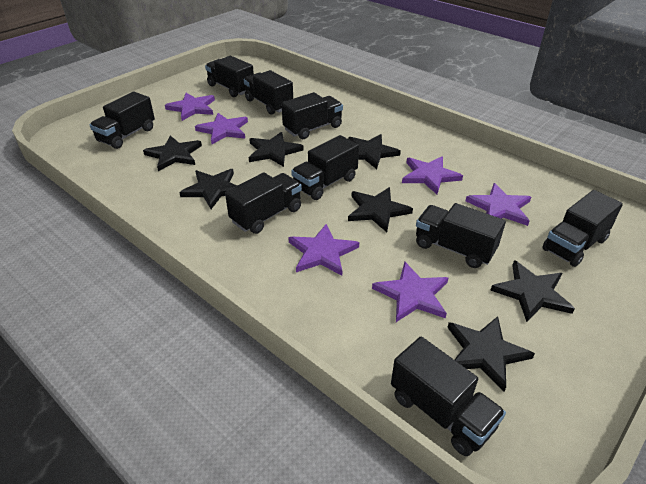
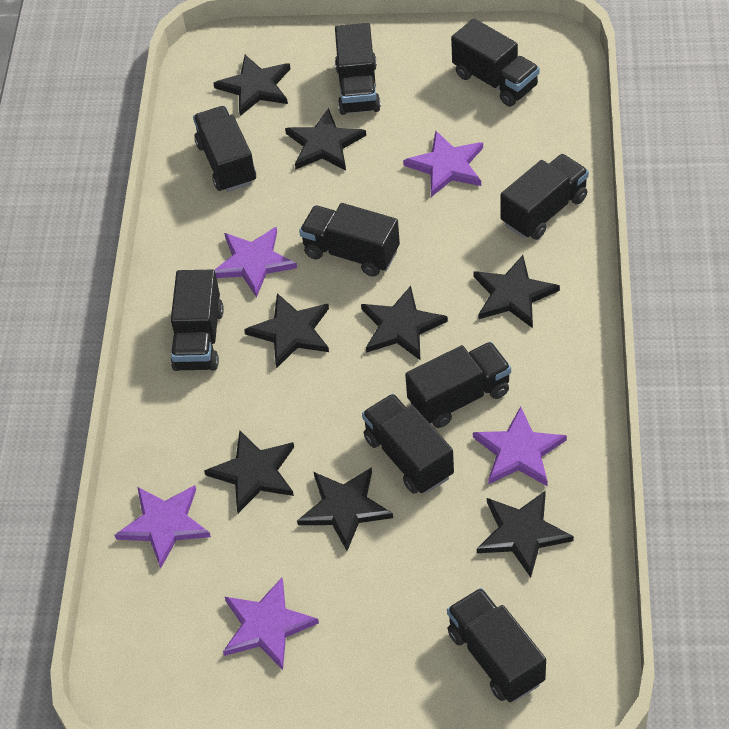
black star: [143,135,202,171] [179,169,237,209] [249,132,304,167] [348,134,401,169] [348,187,413,232] [447,316,535,392] [491,260,575,322] = 7 -> [204,430,294,513] [214,55,290,116] [244,293,329,369] [285,108,366,171] [297,467,393,551] [361,286,448,361] [473,255,560,328] [477,490,574,577] = 8
purple star: [165,93,215,121] [195,113,248,144] [288,224,359,276] [372,262,448,322] [402,156,463,194] [466,183,531,226] = 6 -> [115,485,211,568] [215,227,297,298] [223,578,319,670] [403,131,483,197] [473,406,567,486] = 5

